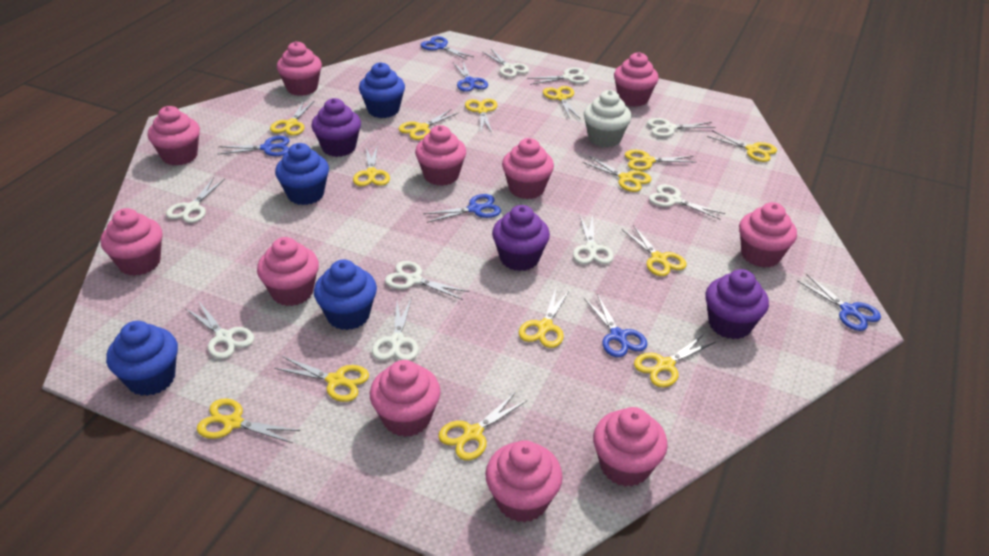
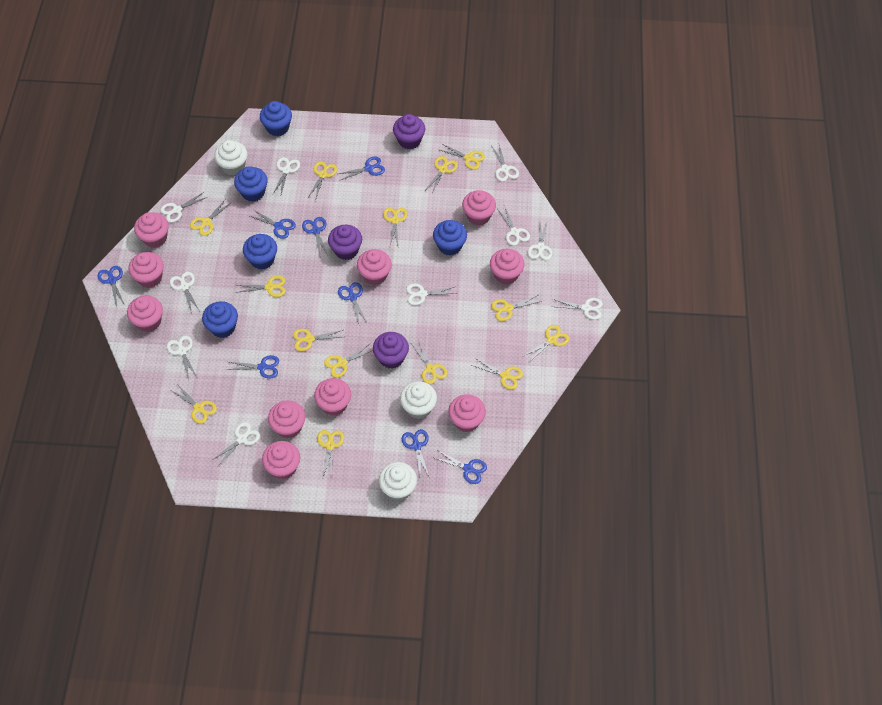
blue cupcake: [106,321,178,396] [275,143,329,205] [314,260,377,330] [359,62,405,118] = 4 -> [202,301,238,338] [234,166,268,202] [243,234,277,270] [260,101,292,136] [433,220,467,256] = 5
blue scissors: [218,136,290,156] [420,36,474,60] [423,194,501,223] [453,62,488,92] [584,294,648,357] [797,275,881,331] = 6 -> [97,266,124,308] [228,355,279,379] [250,210,296,239] [302,217,328,255] [338,157,385,181] [338,282,368,324] [402,429,430,479] [435,450,487,484] = 8
pink cupcake: [101,208,163,276] [148,106,200,166] [257,237,319,306] [277,41,322,96] [370,360,441,437] [415,125,466,186] [485,440,563,523] [502,138,554,199] [593,407,668,487] [614,52,659,107] [739,202,797,268] = 11 -> [127,296,163,332] [128,252,164,288] [134,212,169,248] [262,441,300,479] [268,400,305,438] [314,378,351,416] [357,249,392,285] [448,394,486,432] [462,190,496,226] [490,249,525,284] = 10
white cupcake: [584,90,632,147] = 1 -> [214,140,247,176] [379,462,417,501] [400,381,437,419] = 3
white scissors: [166,177,225,223] [185,302,254,359] [372,298,419,361] [385,261,469,300] [483,49,529,78] [527,67,590,85] [573,215,614,264] [647,118,716,137] [649,184,725,220] = 9 -> [160,192,207,223] [167,336,197,380] [170,272,199,314] [211,422,260,466] [273,157,300,194] [406,284,457,305] [491,145,519,182] [497,205,530,246] [528,220,552,260] [553,298,603,320] = 10

